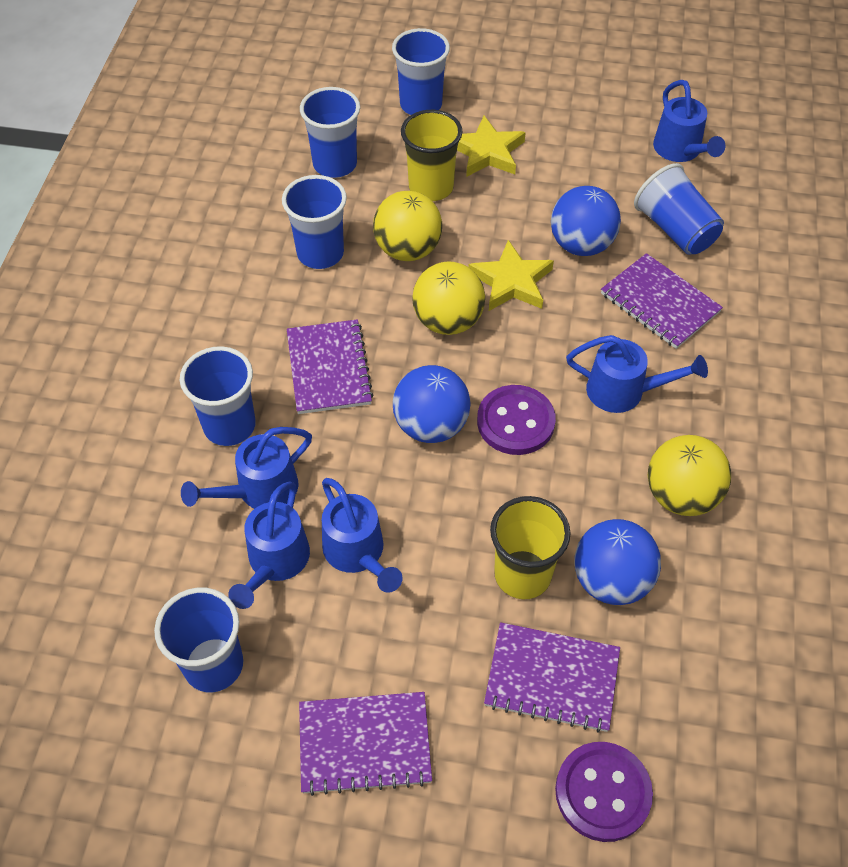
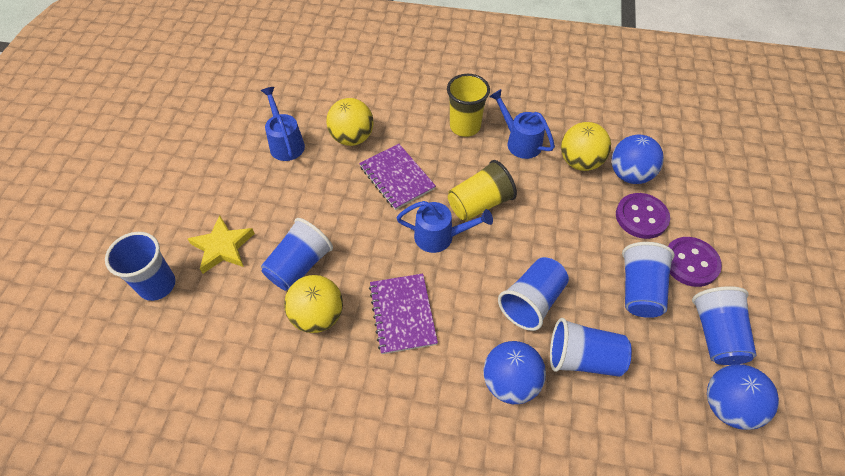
blue watering can: [181,427,312,509] [228,481,310,609] [322,478,402,593] [566,335,708,413] [653,80,725,162] = 5 -> [261,87,305,161] [396,201,493,253] [489,89,555,159] = 3
purple notebook: [287,319,374,414] [299,692,432,796] [484,622,620,733] [601,253,723,349] = 4 -> [359,144,436,210] [369,274,438,354] = 2
yellow star: [457,116,526,177] [468,240,554,311] = 2 -> [188,215,255,274] = 1

